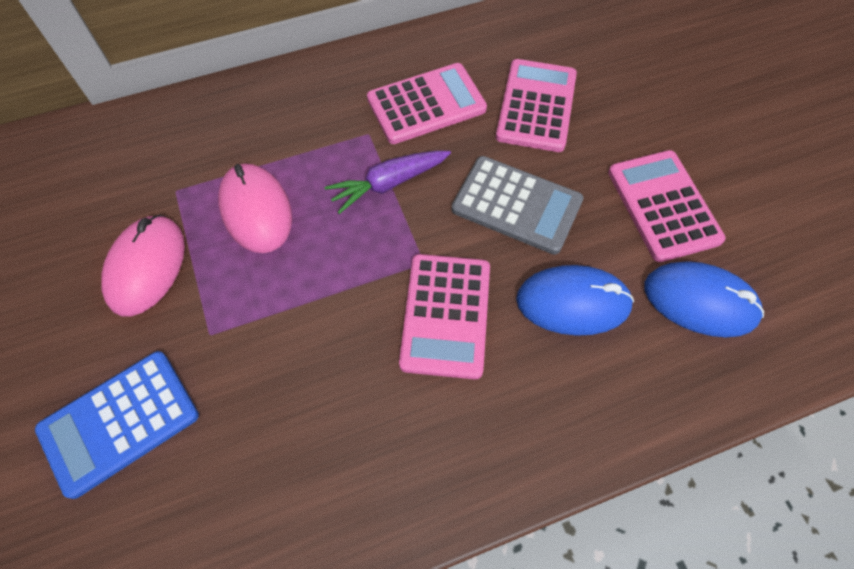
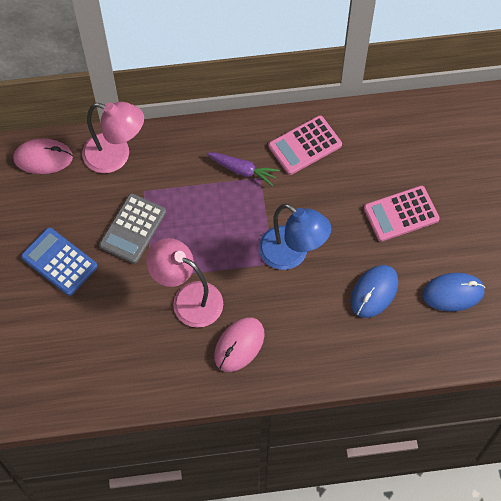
blue lamp: none = 0 -> [259,203,331,270] = 1
pink calculator: [367,63,487,144] [399,254,490,379] [496,59,577,152] [608,150,726,262] = 4 -> [268,115,342,175] [364,186,440,242] = 2
pink lamp: none = 0 -> [82,102,144,173] [146,238,223,328] = 2

